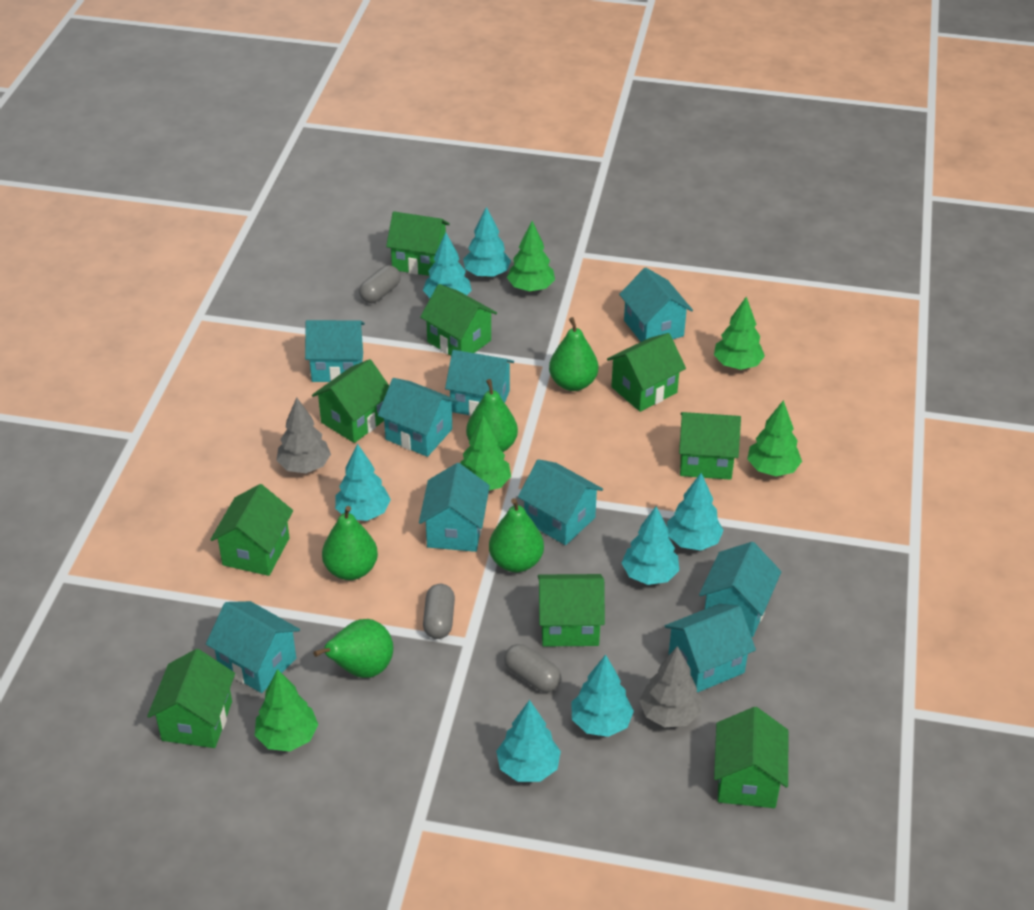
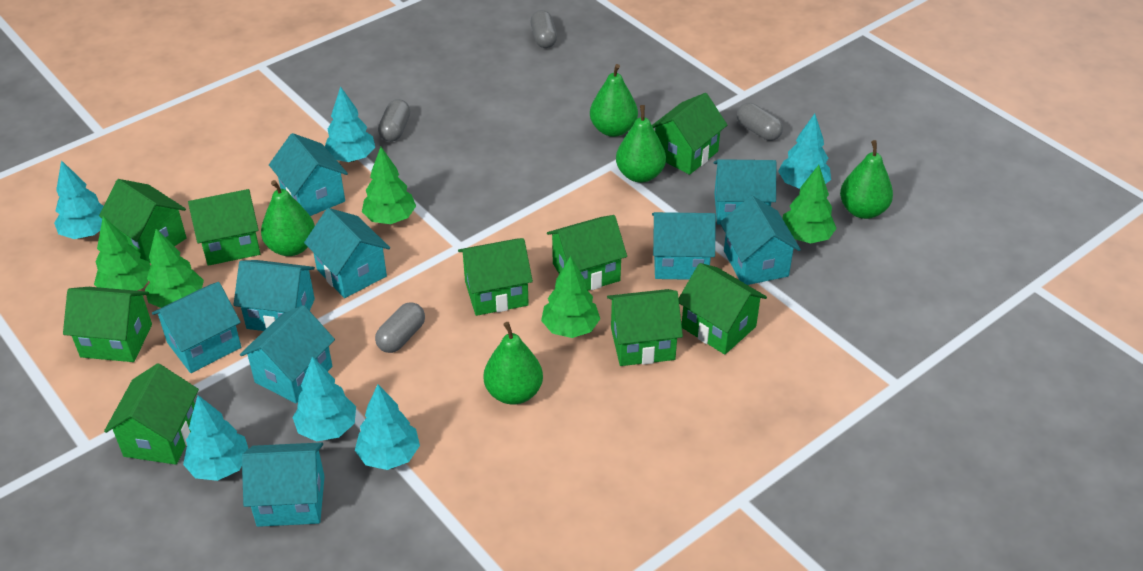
grey capsule: [359,265,401,303] [423,584,455,639] [504,644,561,692] = 3 -> [375,302,425,353] [378,99,410,142] [530,10,557,48] [737,103,783,141] = 4
grey tree: [276,397,331,473] [639,646,701,727] = 2 -> none = 0
turquoise tree: [335,444,391,521] [423,232,472,298] [463,207,511,278] [496,700,561,782] [571,654,634,737] [622,506,679,585] [667,473,724,551] = 7 -> [54,160,104,239] [183,395,248,481] [292,356,356,441] [325,86,375,162] [355,385,420,470] [778,114,831,189] = 6

